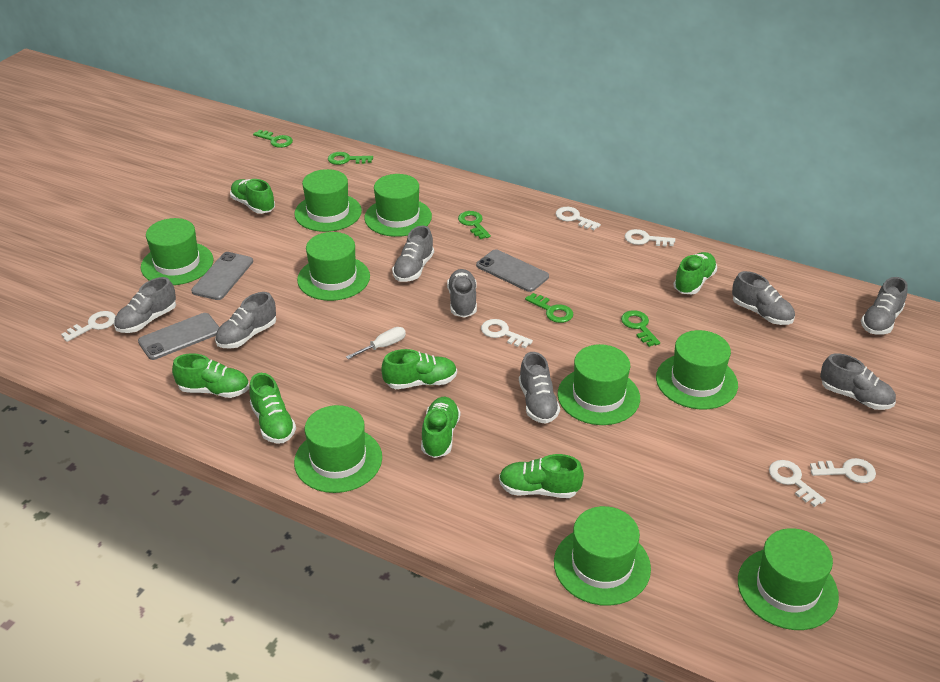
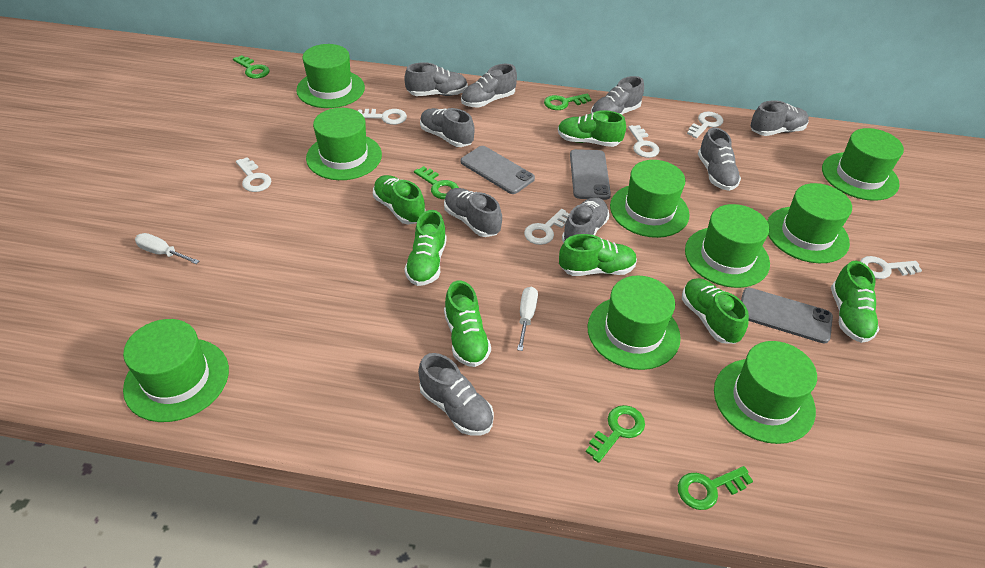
grey shoe: [114,277,176,333] [215,292,276,349] [392,226,434,282] [447,269,477,318] [519,352,560,424] [732,271,795,325] [820,353,896,410] [861,277,907,335] = 8 -> [404,62,468,96] [418,353,494,435] [420,108,475,147] [444,188,502,237] [461,64,517,107] [562,197,610,243] [591,76,644,115] [698,127,741,191] [751,100,809,136] = 9
white screwdriver: [346,327,406,359] = 1 -> [135,233,199,264] [517,287,538,351] = 2

